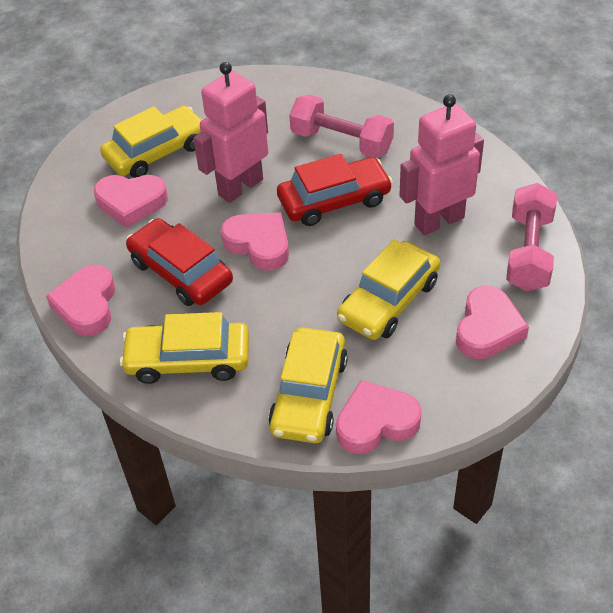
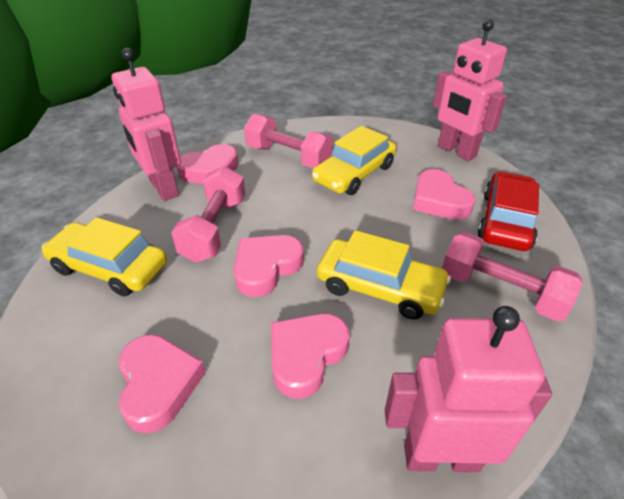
pink dumbbell: [289,94,394,158] [506,183,557,291] = 2 -> [171,166,246,262] [244,114,333,168] [442,232,583,322] = 3
pink robot: [193,62,268,203] [399,94,484,235] = 2 -> [112,48,181,201] [385,306,552,472] [433,19,507,161] = 3
red car: [126,218,233,306] [277,154,393,226] = 2 -> [478,171,539,251] = 1
yellow car: [100,106,203,178] [120,312,249,384] [268,328,348,443] [337,240,440,340] = 4 -> [42,217,167,297] [312,126,396,195] [317,230,451,320] = 3

